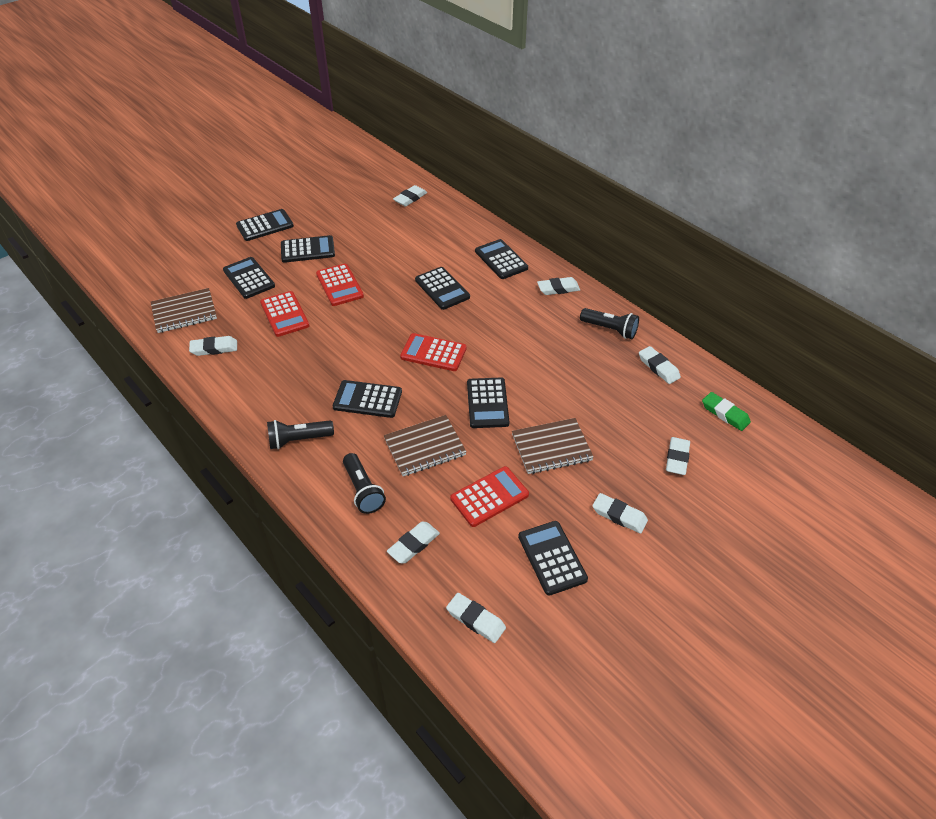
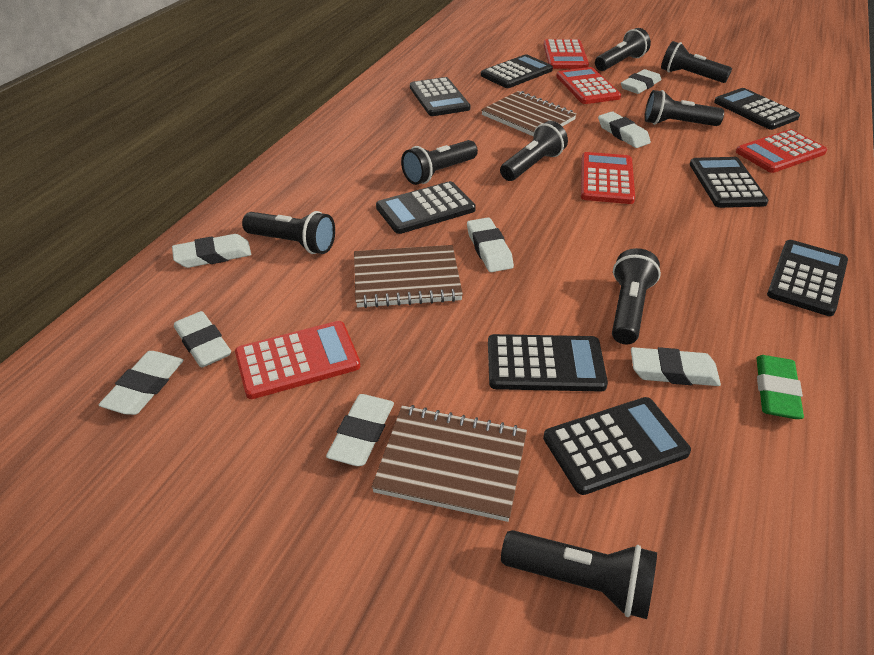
black flashlight: [267,420,334,449] [343,453,386,514] [580,308,639,339] = 3 -> [242,211,335,254] [401,140,478,185] [500,121,568,181] [501,530,657,619] [595,28,651,71] [612,248,661,344] [645,90,724,126] [661,41,732,83] = 8
red calculator: [260,291,310,337] [316,264,364,306] [400,333,467,371] [450,466,529,527] = 4 -> [235,321,360,399] [543,39,589,69] [556,67,621,104] [581,152,635,204] [736,129,827,173] = 5

